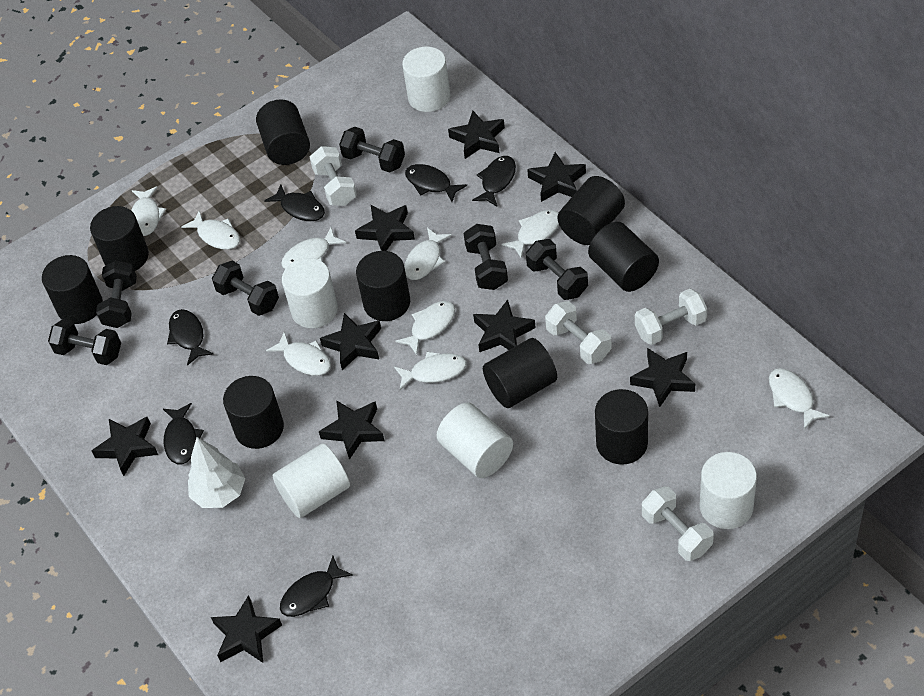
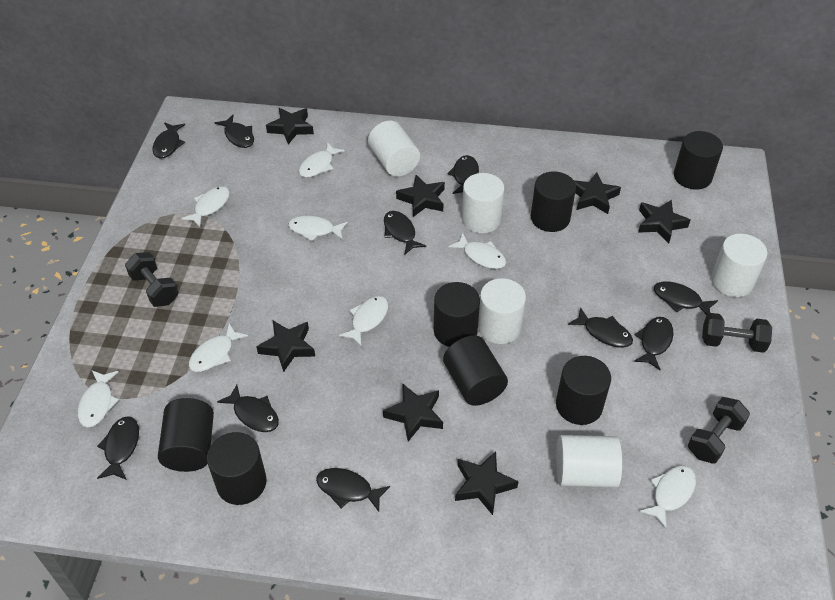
black cylinder: [42,255,103,324] [90,206,149,271] [223,376,284,449] [256,99,310,165] [356,251,410,321] [483,338,557,408] [557,176,625,245] [588,222,659,292] [595,389,648,465] = 9 -> [158,398,214,472] [207,432,267,505] [434,282,480,347] [443,335,508,406] [531,172,576,232] [556,356,611,425] [674,131,723,189] = 7
black dumbbell: [48,319,121,365] [96,260,137,328] [212,261,279,316] [339,127,405,173] [463,224,508,290] [526,239,588,300] = 6 -> [125,252,179,307] [688,397,750,463] [702,313,772,353] = 3
black fish: [163,403,204,464] [167,309,213,366] [264,184,325,221] [280,556,353,617] [405,164,467,202] [472,156,516,207] = 6 -> [97,416,139,479] [153,122,185,159] [215,115,254,148] [217,384,279,432] [316,468,390,512] [384,211,426,254] [447,155,479,194] [568,307,633,348] [634,317,673,370] [654,281,718,315] = 10
black star: [92,417,158,476] [211,595,282,663] [319,400,385,460] [320,313,381,370] [355,205,415,251] [448,111,505,159] [473,299,536,352] [527,152,586,202] [630,348,695,407] = 9 -> [256,321,315,372] [266,108,314,145] [383,384,443,441] [396,175,445,217] [455,451,519,515] [574,172,621,214] [638,200,690,243] = 7
white dumbbell: [310,146,357,206] [545,301,612,364] [635,289,707,345] [642,486,714,561] = 4 -> none = 0
white fish: [131,186,166,236] [181,210,240,250] [266,332,331,376] [281,227,346,269] [394,352,467,390] [395,301,455,355] [404,228,452,280] [501,210,559,259] [769,368,830,430] = 9 -> [78,370,119,428] [181,186,230,227] [189,323,248,372] [288,215,348,241] [299,142,345,178] [339,296,388,346] [448,232,506,269] [639,466,696,529] = 8
white tree: [188,437,246,508] = 1 -> none = 0

